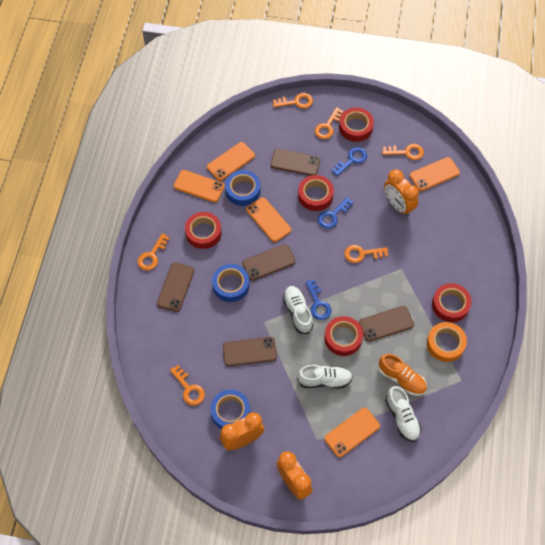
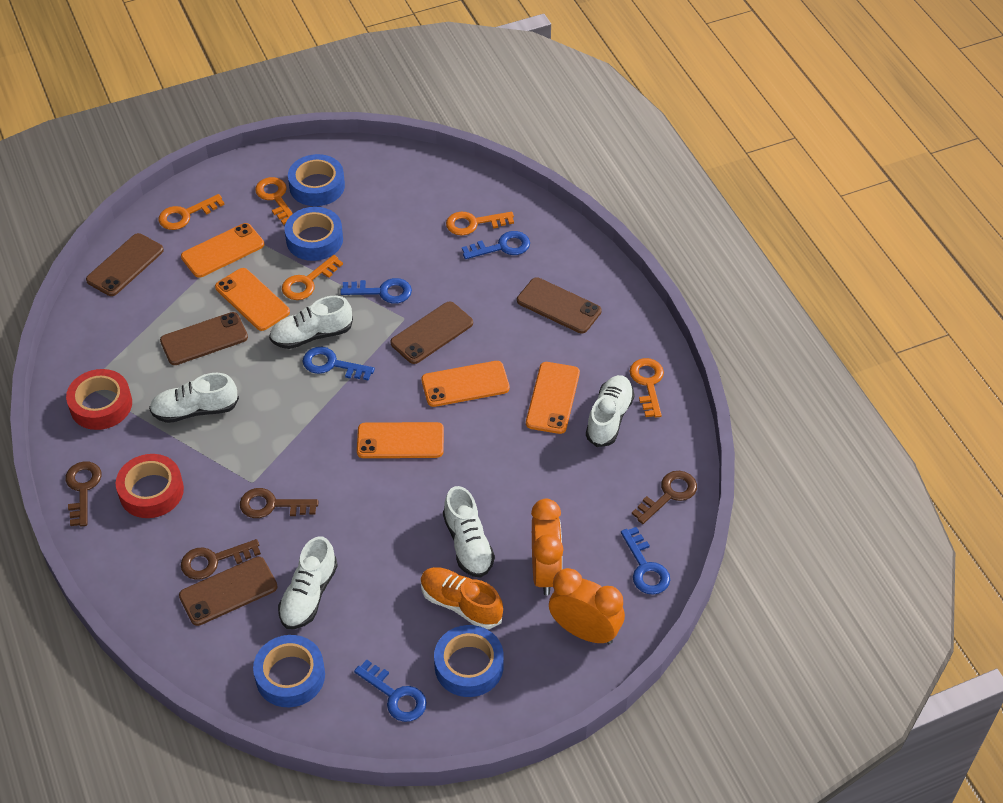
blue key: [306,279,332,320] [318,197,354,229] [331,147,367,176] = 3 -> [303,347,375,380] [340,278,412,304] [354,660,427,722] [462,231,530,259] [621,527,670,595] = 5
blue tape: [210,389,250,429] [212,264,249,302] [225,170,261,206] = 3 -> [253,635,325,707] [285,207,343,261] [288,154,345,206] [434,625,504,697] = 4
brown key: none = 0 -> [66,461,102,527] [181,539,261,580] [240,488,319,518] [632,471,697,524] = 4
orange clock: [220,412,264,450] [276,451,313,500] [384,169,419,216] = 3 -> [531,499,563,596] [549,568,625,644] = 2
orange key: [138,233,170,271] [170,365,205,406] [273,93,313,109] [315,107,343,139] [344,245,388,263] [382,144,424,160] = 6 -> [158,194,225,230] [255,177,293,225] [282,255,343,300] [446,212,514,236] [630,358,664,418] = 5
orange tape: [427,322,467,362] = 1 -> none = 0
red tape: [185,212,222,249] [298,175,334,211] [324,316,363,356] [339,108,374,142] [432,283,472,322] = 5 -> [66,369,132,430] [116,454,184,518] = 2
white shoe: [283,286,314,334] [297,365,353,388] [385,386,421,442] = 3 -> [149,373,239,423] [269,296,353,349] [278,536,338,629] [443,486,495,578] [586,375,635,447] = 5

